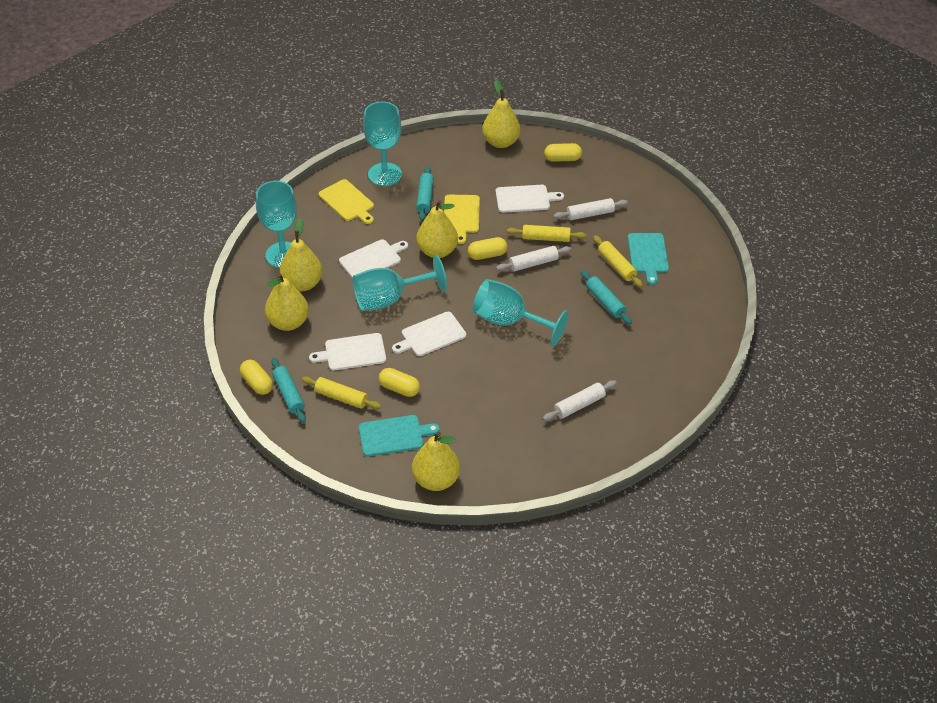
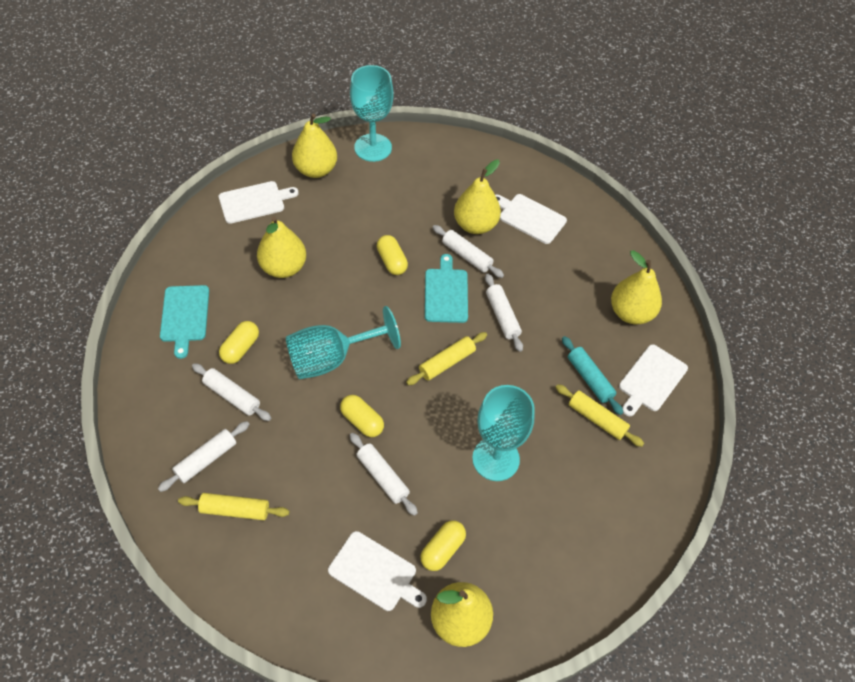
turquoise goblet: [256,181,297,268] [353,255,447,311] [363,102,402,186] [473,279,569,347] = 4 -> [286,306,401,379] [350,65,393,162] [472,385,535,481] = 3
turquoise rolling pin: [271,358,306,423] [416,166,434,221] [581,270,632,325] = 3 -> [562,336,623,415] = 1
white rolling pin: [496,246,571,272] [543,380,617,421] [553,198,628,220] = 3 -> [158,421,249,492] [192,363,271,421] [350,433,418,516] [432,225,504,278] [485,274,523,352] = 5
yellow cutting board: [319,179,374,224] [444,195,480,244] = 2 -> none = 0

